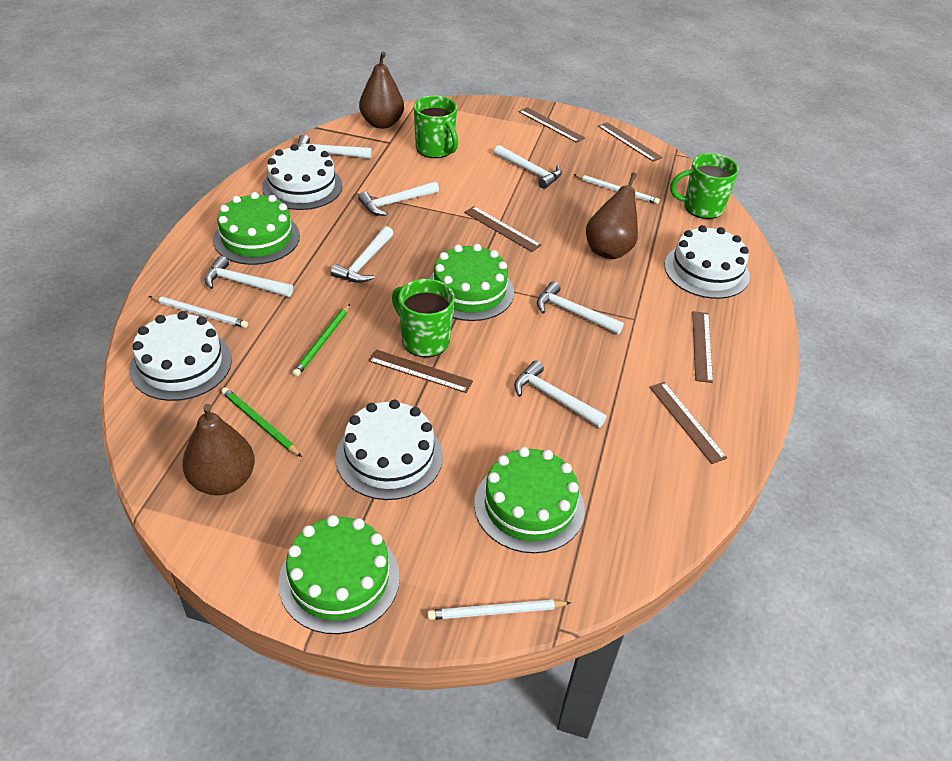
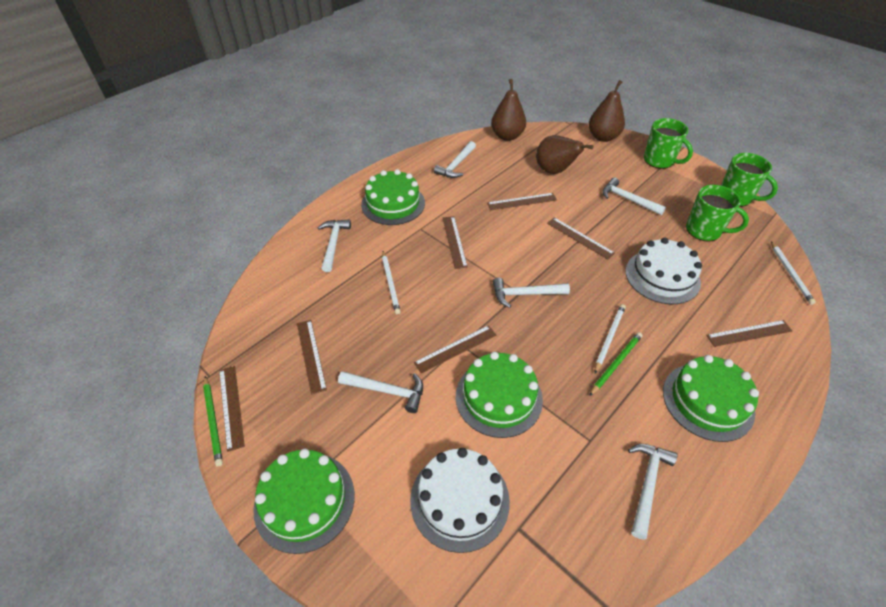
brown ruler: [368,349,473,393] [464,206,541,252] [518,107,585,143] [598,122,663,162] [650,382,727,464] [692,311,713,383] = 6 -> [219,366,245,452] [297,320,327,394] [414,325,496,373] [443,216,468,269] [487,193,557,210] [547,217,615,259] [706,320,792,347] = 7
white cake: [129,311,232,401] [262,144,343,210] [336,400,443,500] [665,225,750,299] = 4 -> [410,448,510,553] [626,238,702,304] = 2
white hammer: [205,256,293,297] [297,134,372,159] [331,226,394,283] [358,181,439,216] [494,145,562,189] [514,360,607,428] [537,281,624,334] = 7 -> [318,220,351,272] [338,371,423,413] [434,141,476,178] [493,278,570,308] [602,177,666,215] [628,444,677,540] = 6

